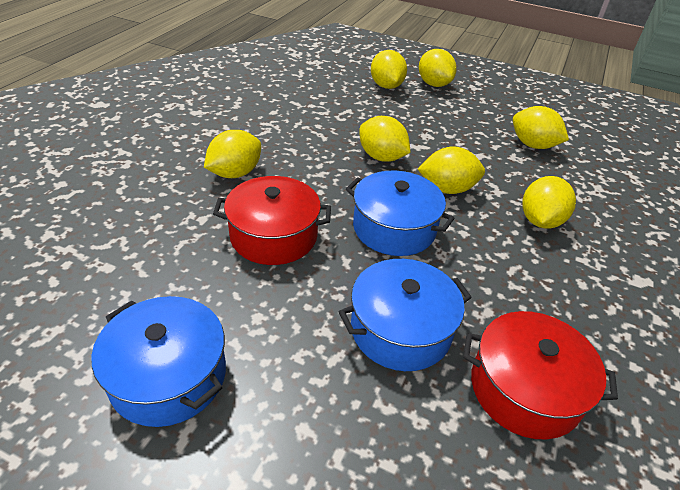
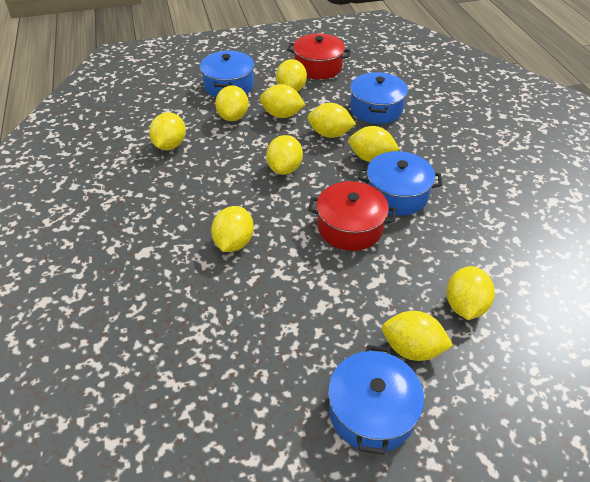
blue pot: [91,296,226,427] [339,259,472,371] [346,170,454,256] = 3 -> [200,51,254,97] [328,345,424,455] [350,72,408,124] [359,151,442,216] = 4
yellow lemon: [204,130,261,178] [359,116,411,162] [371,50,407,89] [418,146,485,194] [419,49,457,87] [513,106,569,149] [522,176,576,228] = 7 -> [149,112,186,150] [211,206,254,252] [215,85,249,121] [260,84,305,118] [266,135,303,175] [276,59,307,92] [308,103,356,138] [349,126,400,162] [382,311,453,361] [446,266,495,320] = 10

